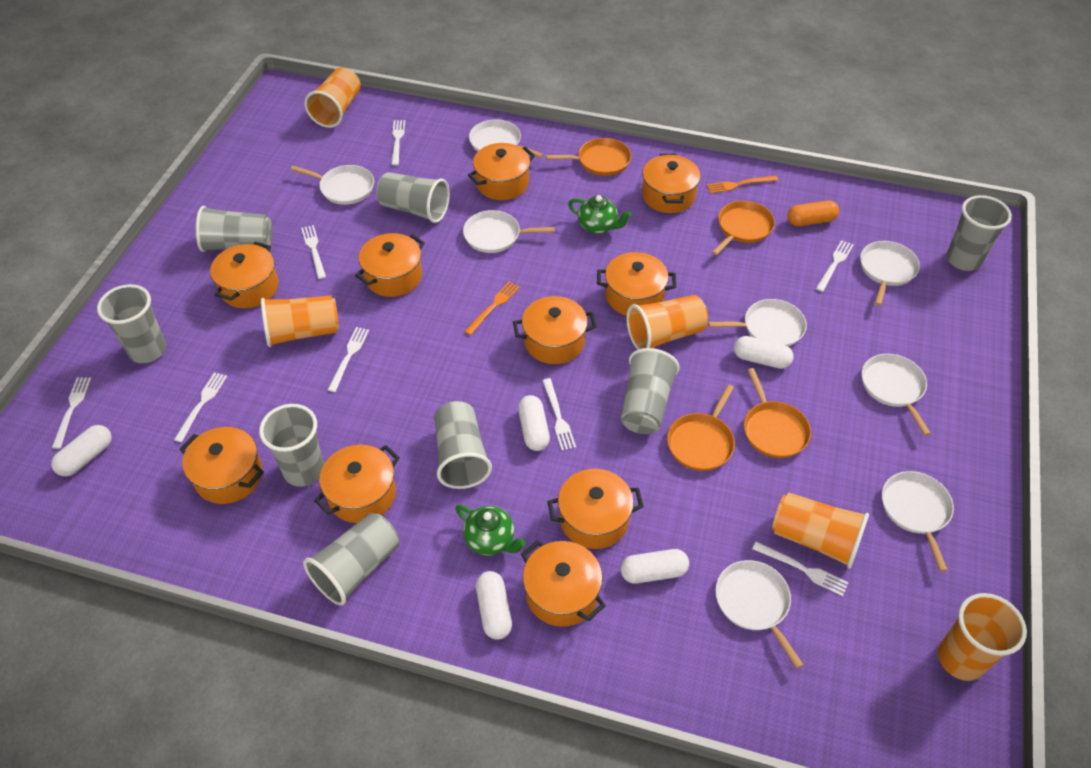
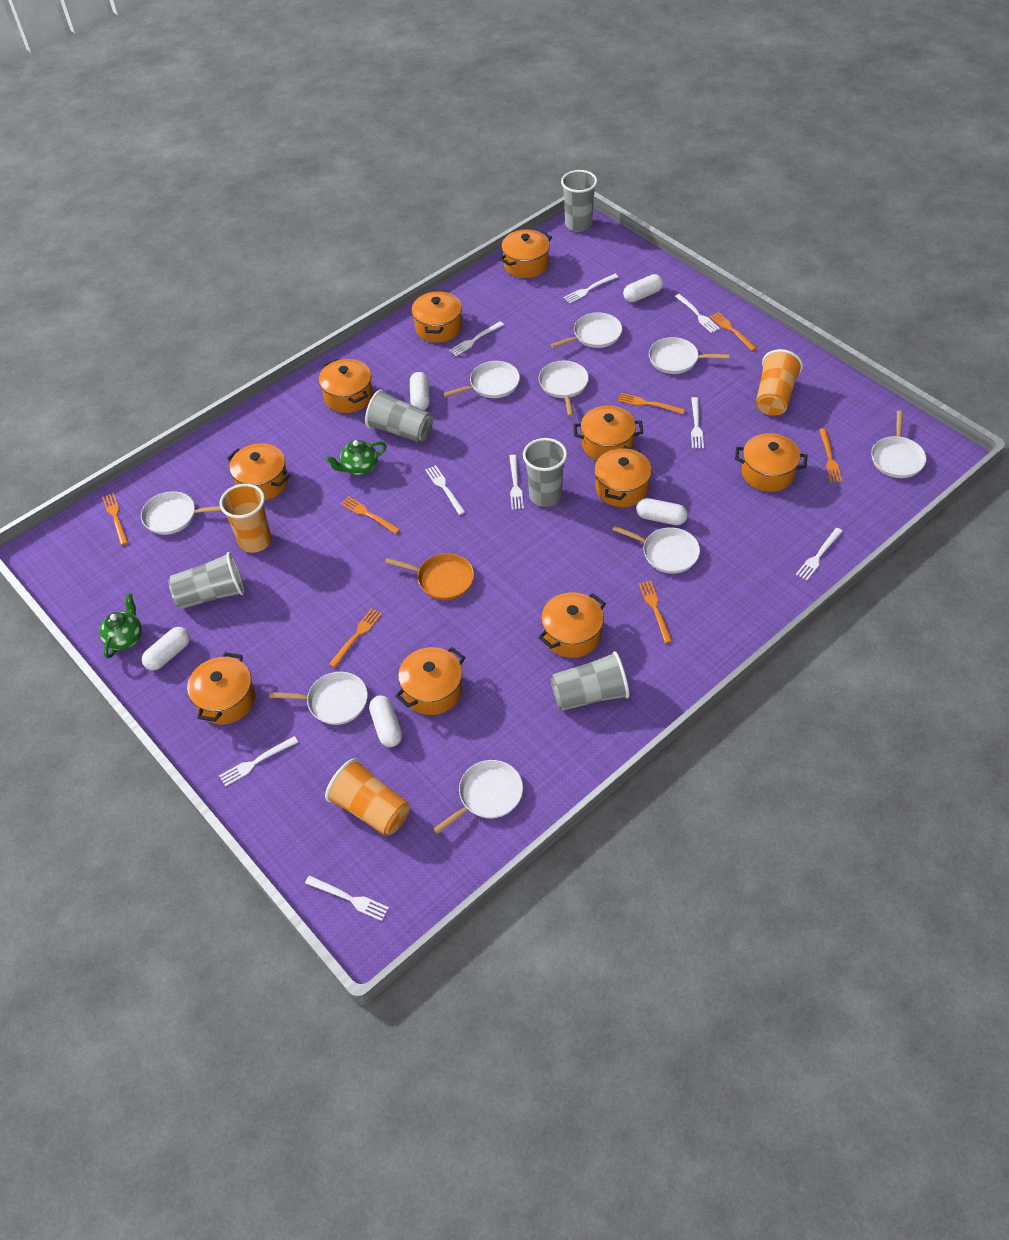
grey cup: [97,284,166,363] [196,206,272,252] [259,404,324,487] [303,513,399,605] [376,172,450,223] [434,401,492,489] [621,348,680,434] [946,195,1012,271] = 8 -> [168,552,244,609] [365,389,433,443] [523,438,567,507] [550,651,629,710] [561,170,597,232] = 5
orange capsule: [787,200,839,226] = 1 -> none = 0
orange cup: [261,296,339,347] [304,67,361,128] [626,295,708,350] [772,493,869,568] [938,593,1027,681] = 5 -> [220,484,272,553] [325,758,409,836] [756,349,803,416] = 3
orange fork: [464,281,520,335] [707,176,778,193] = 2 -> [102,493,128,545] [329,608,382,668] [340,496,400,534] [617,393,685,414] [639,581,672,643] [710,312,757,351] [819,429,843,482] = 7
orange pan: [546,138,631,176] [667,385,735,471] [712,201,775,255] [744,368,811,458] = 4 -> [385,553,474,600] = 1
white fork: [52,377,92,449] [174,373,227,442] [301,225,326,279] [328,327,369,392] [391,120,405,166] [542,378,576,450] [752,542,849,596] [816,240,854,292] = 8 -> [219,736,298,787] [305,875,389,921] [425,465,465,515] [449,322,504,356] [509,455,524,509] [564,274,618,303] [675,294,720,333] [691,397,704,448] [796,528,843,580] = 9
white pan: [291,165,374,205] [463,210,555,253] [469,120,544,158] [708,299,807,346] [715,560,804,669] [860,241,920,306] [862,354,931,436] [882,471,954,572] = 8 -> [141,491,222,535] [269,672,368,725] [434,760,523,834] [443,361,520,398] [539,361,589,416] [551,312,622,348] [613,526,700,574] [649,337,730,374] [871,411,926,478] = 9

